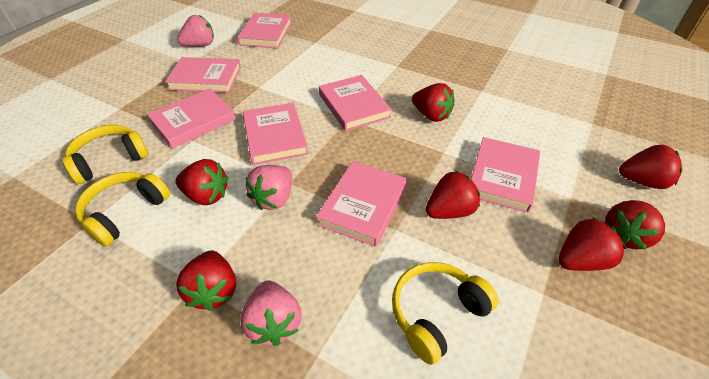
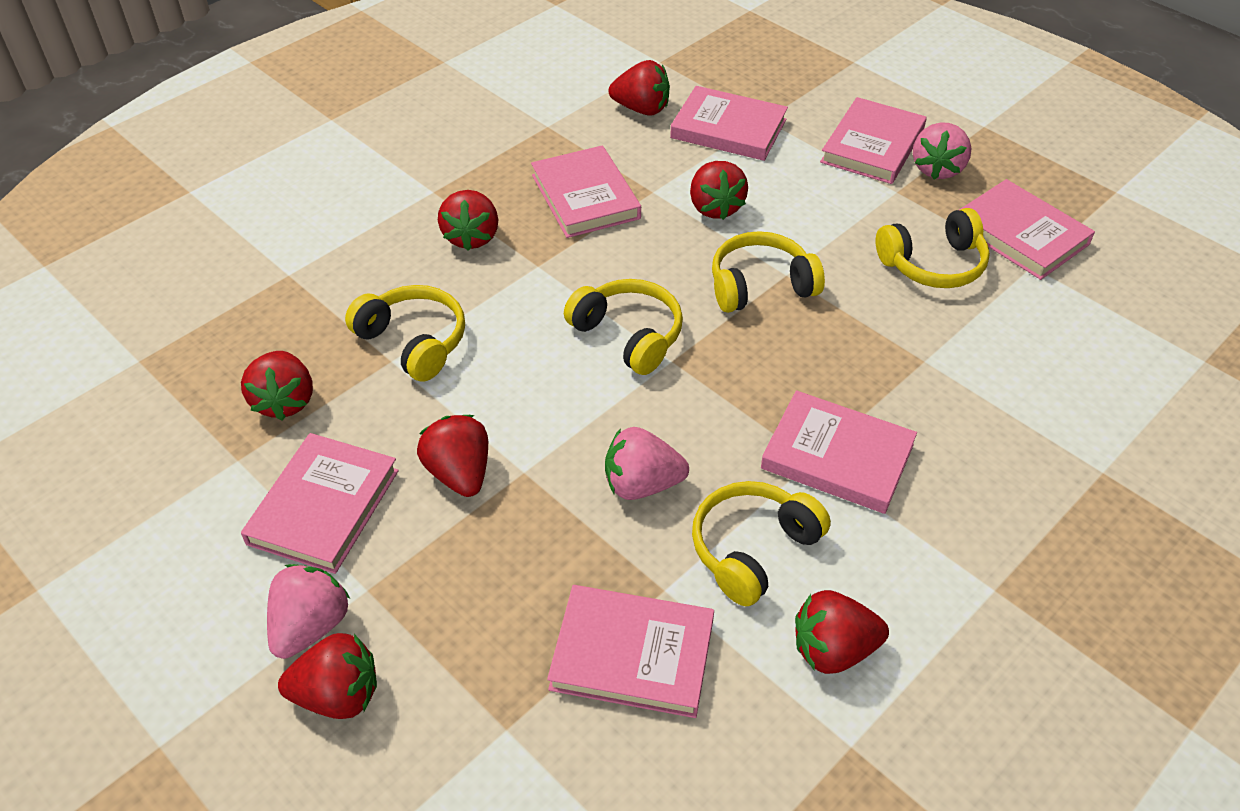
yellow headphones: [62,125,148,184] [75,172,170,246] [392,262,499,365] = 3 -> [345,285,465,382] [564,279,683,375] [692,481,831,606] [712,231,825,313] [876,208,990,288] = 5

